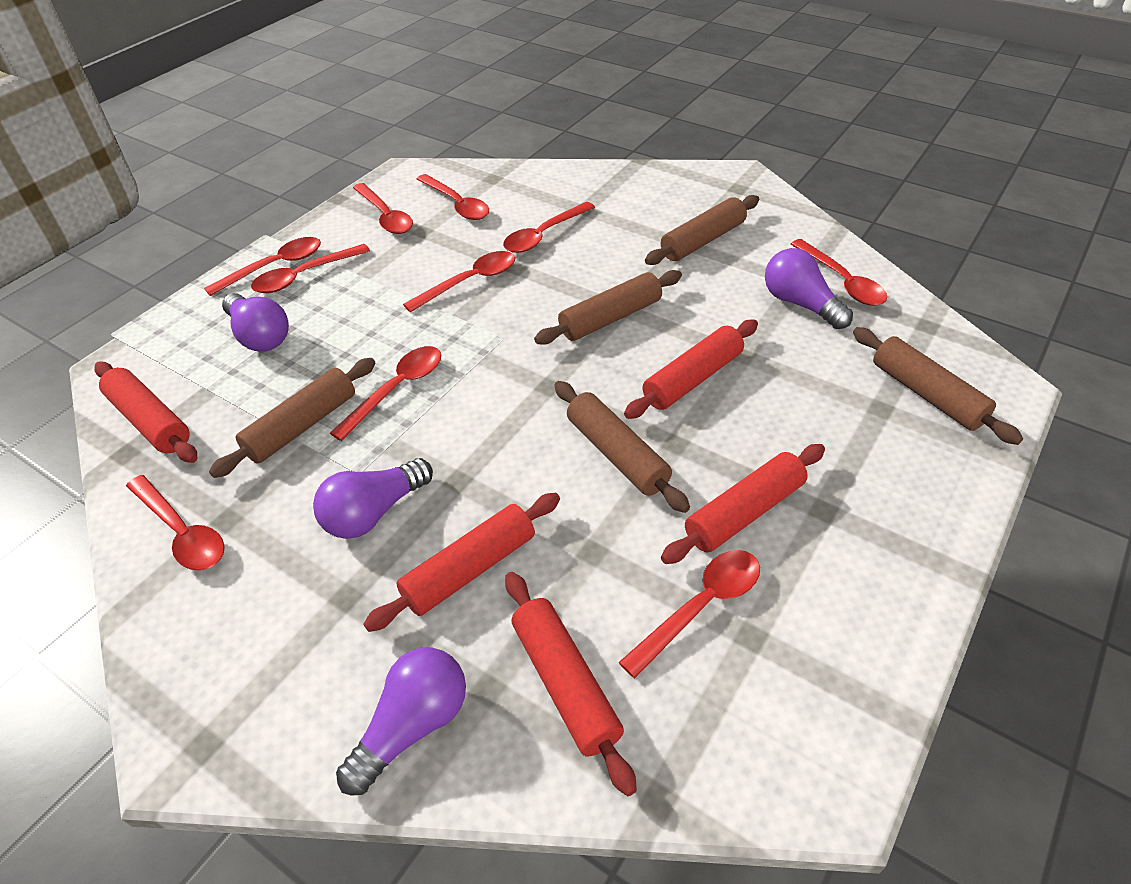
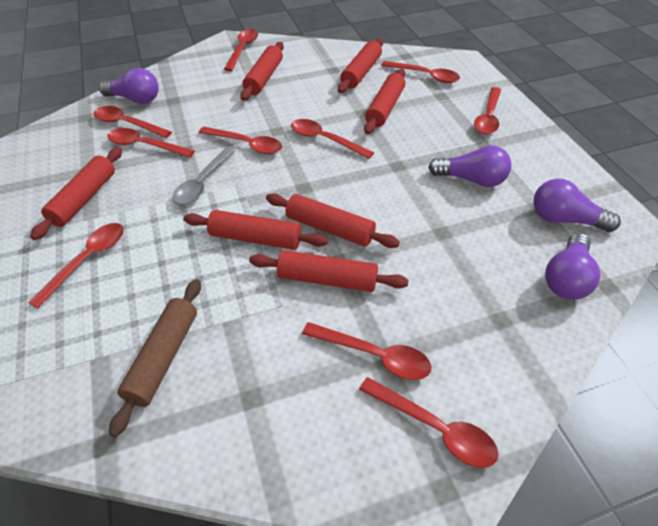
brown rolling pin: [209,358,375,478] [534,270,682,345] [554,381,690,513] [645,195,759,265] [853,327,1023,445] = 5 -> [109,279,201,437] = 1
grey spoon: none = 0 -> [172,145,237,205] = 1
red rolling pin: [95,362,197,463] [364,493,560,632] [505,572,637,796] [624,320,758,419] [661,444,825,564] = 5 -> [30,147,122,240] [183,210,328,250] [240,42,284,101] [249,250,409,292] [266,193,400,248] [338,38,383,93] [364,69,405,134] = 7

